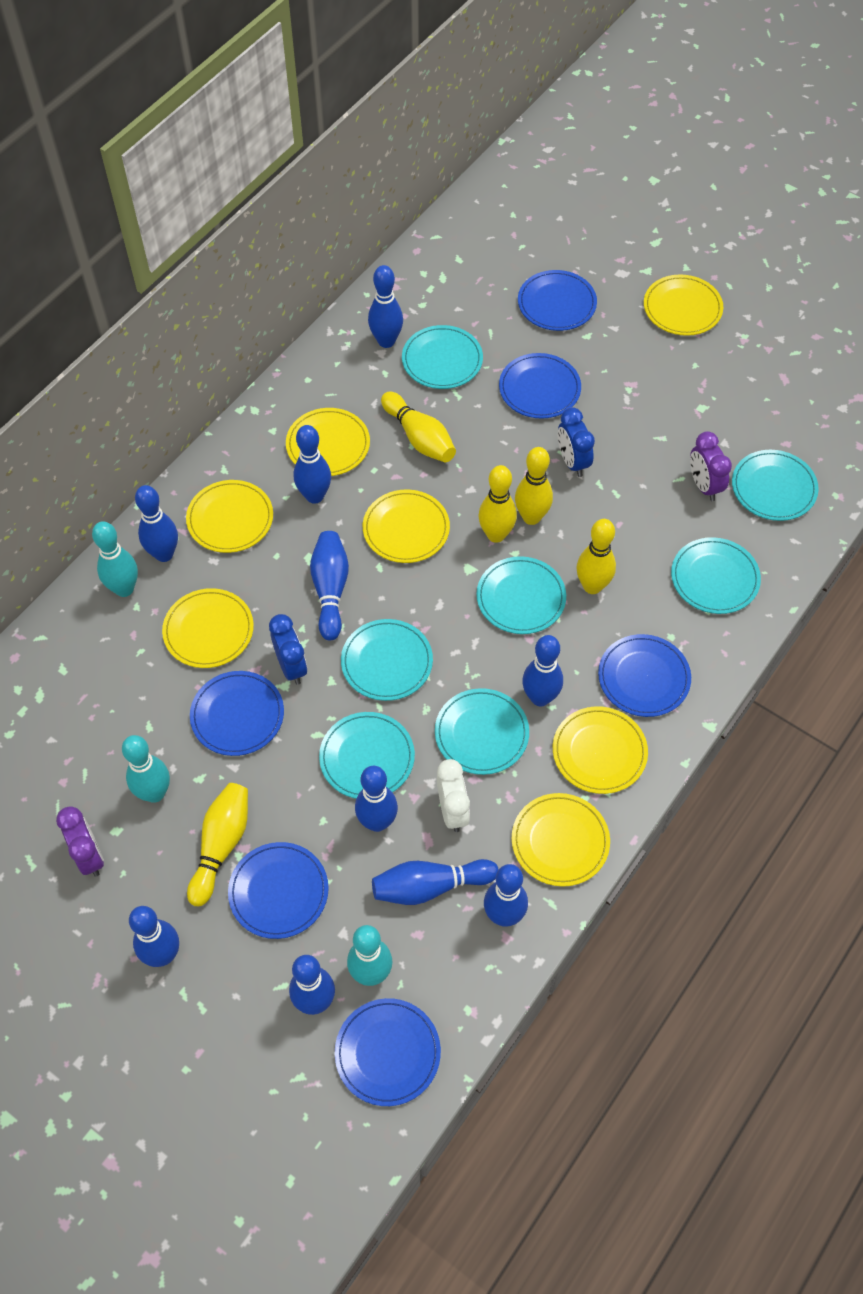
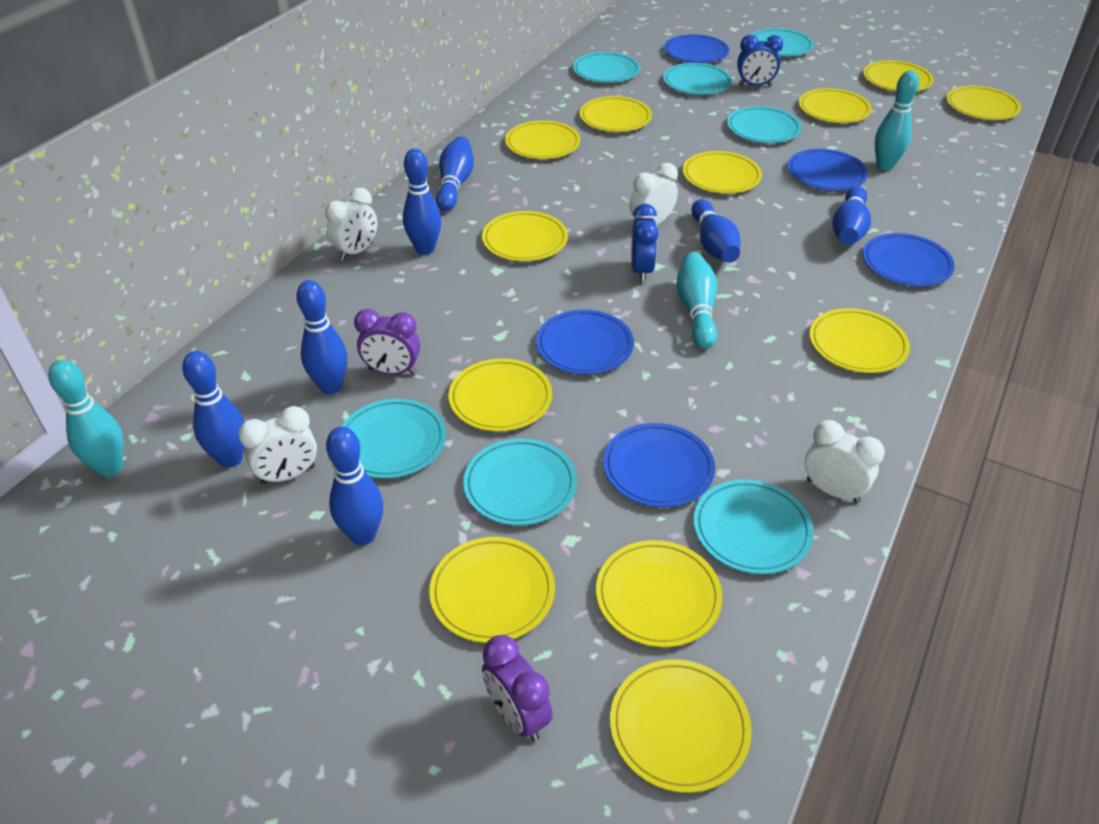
blue bowling pin: [129,906,179,967] [135,485,178,562] [289,955,335,1015] [294,425,331,504] [310,531,349,640] [355,766,398,832] [368,265,403,348] [372,859,499,905] [484,864,528,927] [522,635,563,706] = 10 -> [182,351,244,468] [296,280,347,394] [326,427,383,545] [403,149,441,255] [436,136,474,211] [691,199,740,263] [832,186,871,245] = 7
blue plate: [190,671,284,756] [228,842,329,939] [335,998,441,1106] [499,353,581,419] [518,270,597,331] [598,634,691,717] = 6 -> [536,310,634,374] [603,423,715,507] [664,34,729,63] [788,149,868,191] [863,233,955,287] = 5
white clock: [437,759,470,832] = 1 -> [238,406,317,485] [325,187,377,261] [630,163,678,225] [805,420,885,503] = 4
yellow bowling pin: [187,783,248,906] [381,392,456,462] [478,465,517,543] [515,447,553,525] [577,519,616,594] = 5 -> none = 0
yellow plate: [162,588,254,668] [186,480,273,553] [286,408,370,476] [363,489,450,563] [512,793,610,887] [553,706,648,794] [644,274,723,336] = 7 -> [429,537,555,643] [449,358,552,431] [482,211,568,261] [505,120,580,159] [580,96,652,132] [596,540,722,647] [610,659,752,793] [683,151,762,193] [799,88,872,123] [809,308,910,373] [863,60,934,91] [946,86,1021,120] = 12

